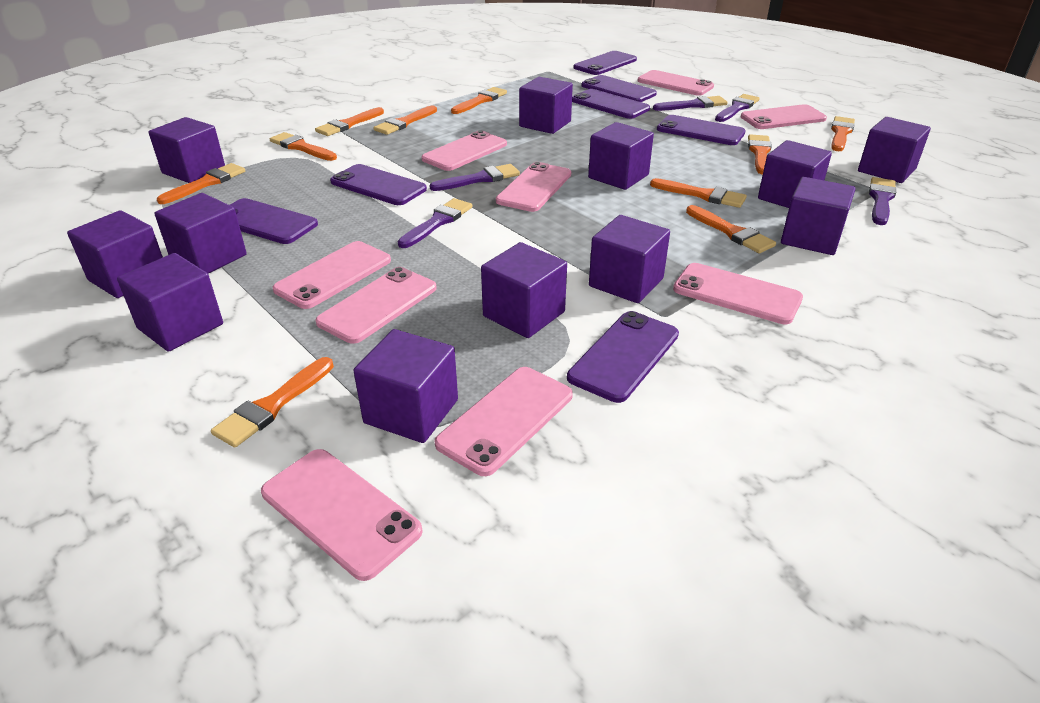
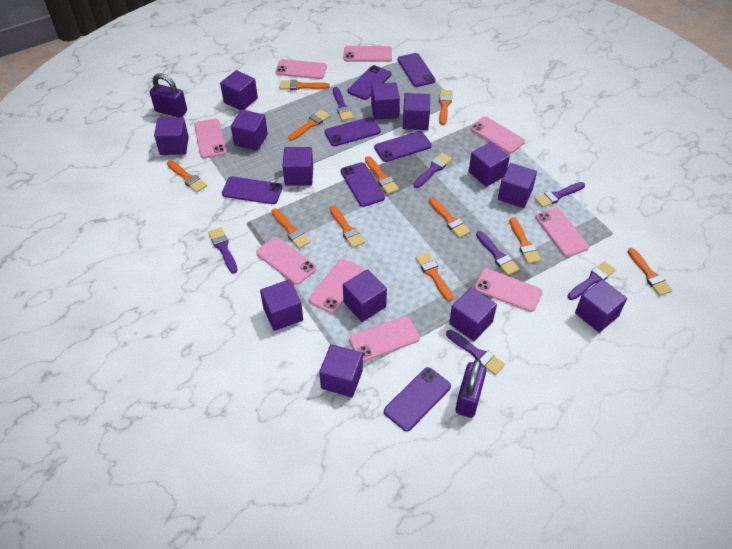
orange brush: [157,163,245,204] [211,357,334,448] [270,132,337,161] [315,107,384,136] [374,105,437,135] [451,87,507,114] [650,178,747,208] [686,205,776,253] [748,134,772,175] [831,116,855,151] = 10 -> [167,160,207,193] [272,208,311,249] [280,80,330,90] [288,110,330,141] [330,206,365,248] [365,156,399,194] [416,252,453,301] [429,197,470,238] [439,90,453,125] [510,217,541,264] [627,248,672,296] = 11
purple brush: [398,198,472,248] [429,164,520,191] [653,96,728,111] [715,94,760,122] [869,177,897,225] = 5 -> [208,227,238,273] [333,87,354,121] [413,153,452,188] [446,330,505,375] [476,231,520,275] [535,182,585,208] [568,261,616,300] = 7
purple cube: [67,210,163,298] [117,253,223,352] [148,117,225,183] [154,193,247,274] [354,329,458,443] [481,242,567,338] [519,77,573,134] [588,122,654,190] [589,215,670,303] [758,140,832,208] [781,177,856,255] [858,117,931,183] = 12 -> [154,117,189,155] [220,70,258,110] [231,110,268,151] [260,280,303,331] [283,147,313,185] [319,344,363,397] [343,269,387,322] [371,82,400,120] [403,93,430,130] [449,287,497,341] [468,142,510,187] [498,163,537,208] [575,279,627,333] = 13
purple padlock: none = 0 -> [150,73,187,117] [456,359,487,418] = 2

